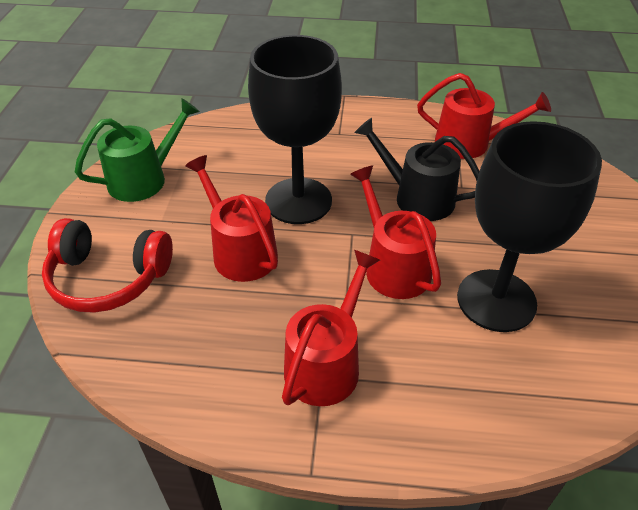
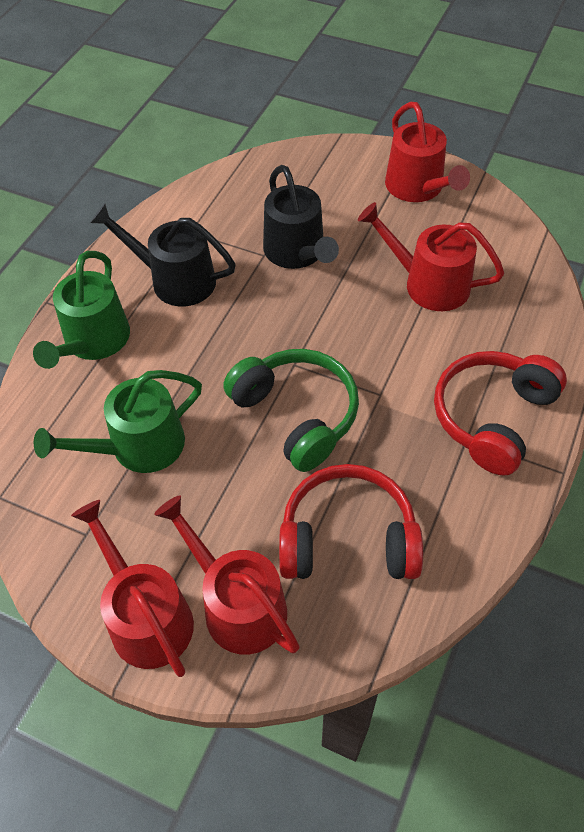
black goblet: [248,35,342,224] [457,121,602,332] = 2 -> none = 0
black watering can: [355,118,480,221] = 1 -> [90,203,236,307] [263,165,339,269] = 2
green headphones: none = 0 -> [223,349,359,472] = 1
green watering can: [75,98,200,202] = 1 -> [33,251,130,369] [34,370,202,473] = 2
red headphones: [42,218,173,313] = 1 -> [279,464,423,579] [434,351,567,476] = 2

